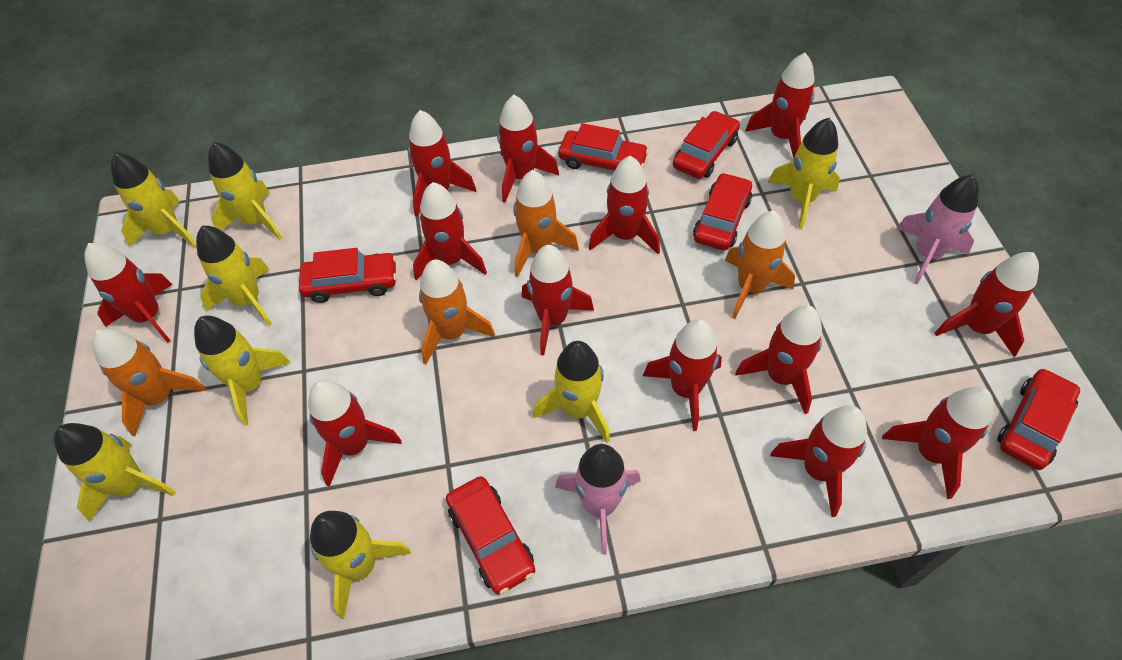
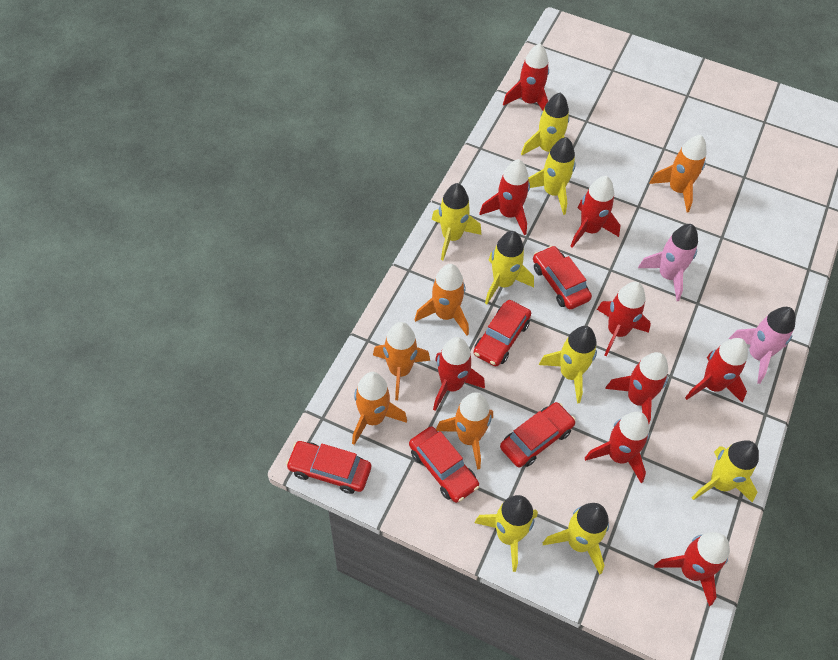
orange rocket: [92,329,206,437] [419,259,495,364] [513,170,579,277] [725,211,795,319] = 4 -> [352,372,407,445] [373,322,430,400] [415,264,469,336] [436,392,493,470] [649,135,707,213] = 5
red car: [299,248,397,303] [446,476,535,594] [558,123,649,170] [673,111,740,179] [693,173,752,250] [997,368,1080,470] = 6 -> [286,441,371,494] [409,426,479,503] [473,300,531,366] [500,402,576,467] [533,246,592,310] = 5
red rocket: [84,243,173,343] [308,380,401,487] [408,110,476,217] [413,182,487,280] [497,95,559,203] [522,245,594,355] [589,156,660,254] [643,319,722,431] [735,305,822,414] [745,53,815,158] [770,405,867,517] [882,387,993,499] [935,252,1039,357] = 13 -> [433,337,485,411] [479,159,530,235] [503,43,549,111] [570,176,621,248] [585,412,649,483] [597,282,651,357] [605,352,668,423] [654,533,730,606] [685,338,748,403] = 9

